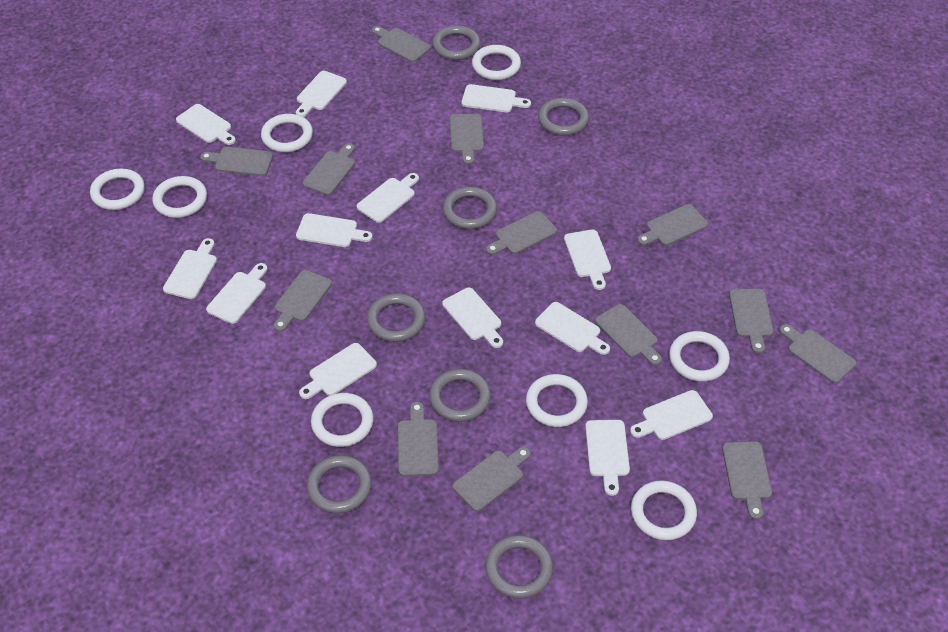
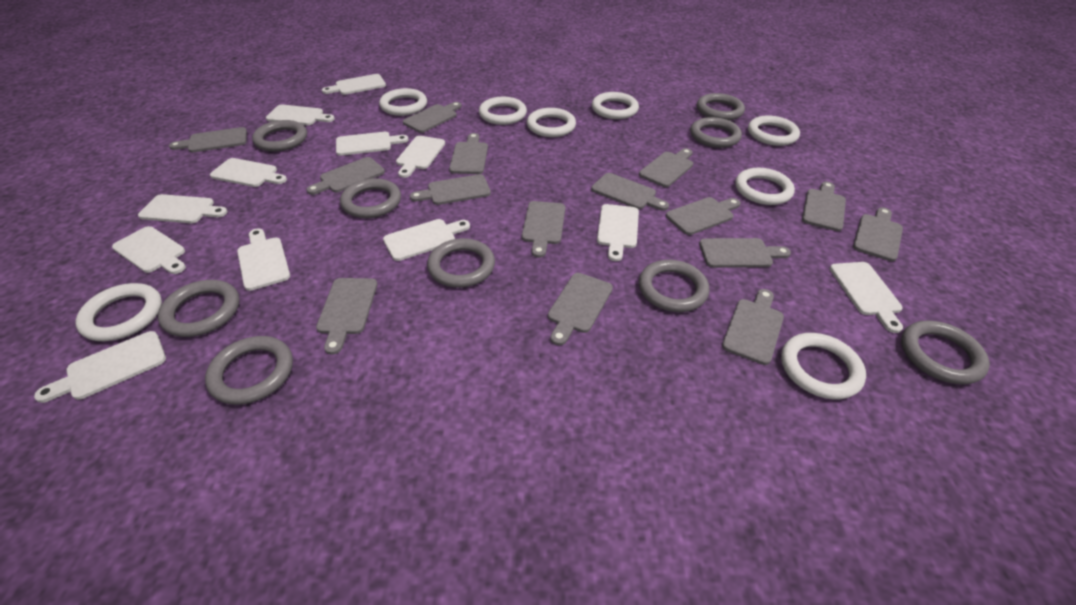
grey cutting board: [200,147,273,176] [274,270,332,332] [303,143,355,195] [372,26,431,62] [398,402,439,477] [450,114,484,165] [453,447,531,512] [486,211,557,255] [595,304,662,365] [637,204,708,246] [722,441,772,520] [729,289,773,353] [779,324,856,383] = 13 -> [169,127,247,152] [306,157,385,195] [316,278,377,355] [403,102,462,133] [410,174,491,205] [449,133,488,174] [522,201,565,258] [548,273,613,345] [591,173,669,211] [639,148,693,187] [666,197,741,235] [699,238,791,268] [722,289,784,365] [802,181,846,231] [853,207,903,261] = 15
grey ring: [307,455,372,514] [367,294,426,342] [429,369,491,422] [432,26,481,60] [443,187,497,229] [485,535,553,599] [538,98,589,136] = 7 -> [158,280,239,337] [205,336,293,405] [252,120,307,152] [340,178,401,218] [427,238,495,288] [639,260,709,312] [690,117,742,148] [697,93,745,120] [901,320,990,385] = 9
white cutting board: [163,238,217,299] [176,104,236,145] [206,263,267,324] [296,71,347,117] [296,213,373,247] [299,343,377,399] [357,173,419,223] [442,287,503,348] [462,84,531,113] [535,302,610,355] [564,230,611,290] [585,420,630,496] [630,390,713,440] = 13 -> [34,331,166,403] [112,226,186,274] [138,194,227,223] [210,158,287,187] [237,228,290,291] [266,105,335,125] [322,74,386,95] [336,132,409,156] [383,219,470,261] [396,136,445,178] [597,204,639,261] [830,262,903,333] = 12

